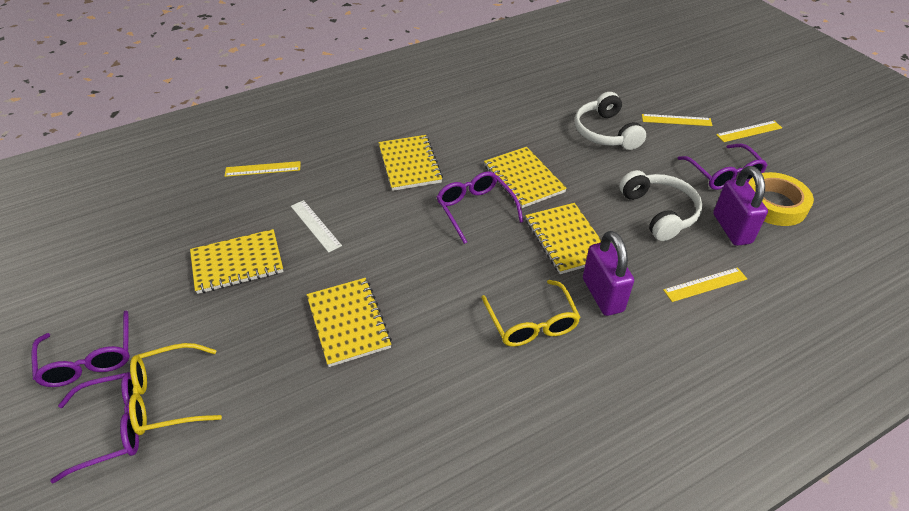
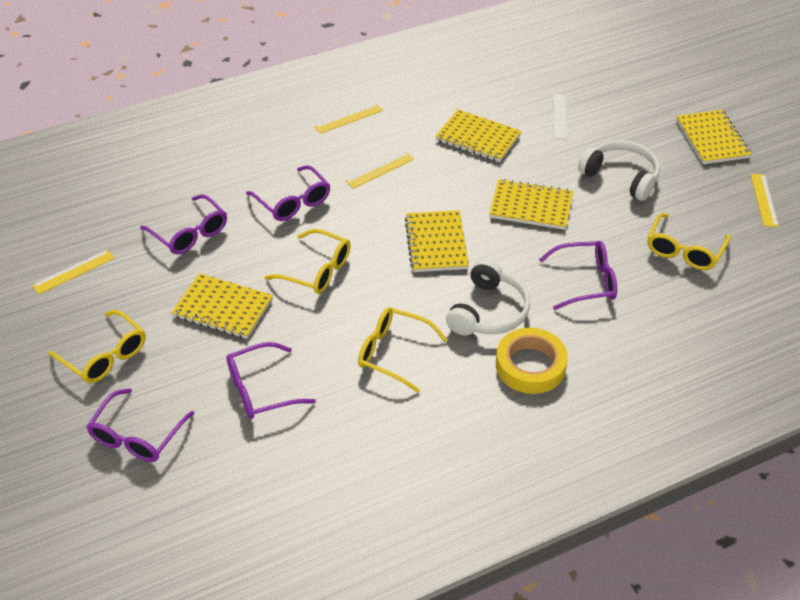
purple glasses: [31,310,130,387] [50,372,139,484] [437,171,524,244] [677,144,767,190] = 4 -> [86,388,195,462] [140,194,227,254] [226,342,316,419] [246,165,330,221] [539,241,617,310] = 5
purple padlock: [583,231,634,316] [713,166,768,246] = 2 -> none = 0
yellow glasses: [129,343,222,435] [481,280,581,347] = 2 -> [48,310,146,383] [265,229,351,294] [358,307,448,393] [647,213,731,270] = 4

